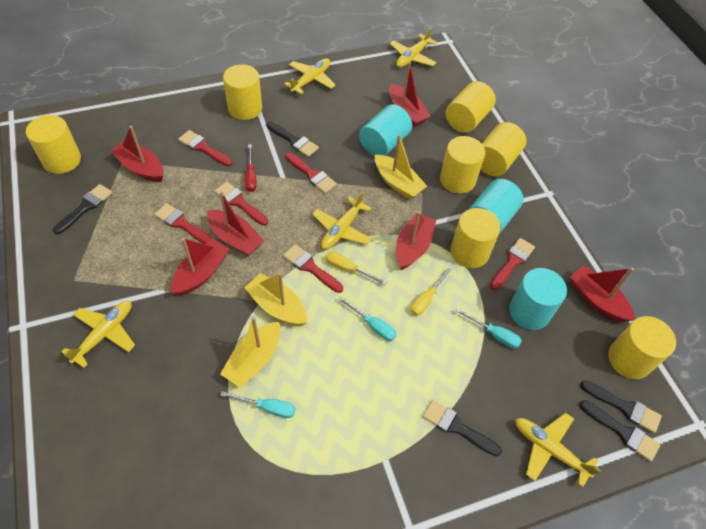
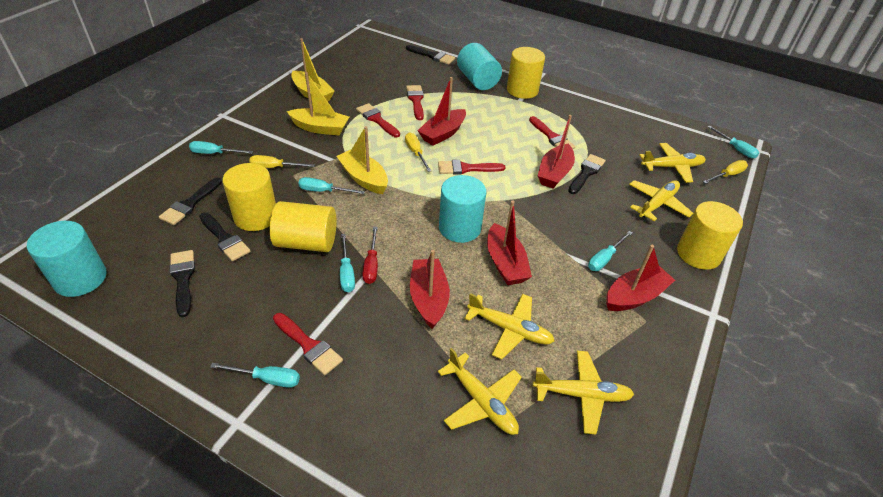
red boat: [111,126,163,182] [171,238,229,296] [207,191,264,256] [389,62,431,127] [396,211,436,270] [570,265,635,322] = 6 -> [410,250,450,329] [417,77,466,146] [487,200,532,285] [538,115,575,188] [606,245,675,311] = 5
red brush: [154,203,212,244] [178,130,232,166] [214,182,268,226] [283,244,343,293] [285,152,337,193] [490,238,535,290] = 6 -> [273,313,343,375] [356,103,400,137] [406,85,424,120] [438,160,505,175] [529,116,575,149] = 5
turquoise screwdriver: [220,391,296,418] [338,296,397,341] [456,308,522,348] = 3 -> [189,141,253,154] [210,363,300,388] [298,177,365,194] [340,234,355,292] [588,231,632,271] [707,125,759,158] = 6
yellow cylinder: [26,115,81,174] [223,64,262,120] [440,136,485,193] [446,81,496,133] [450,208,501,268] [480,122,527,176] [608,316,676,379] = 7 -> [222,163,276,231] [270,201,336,252] [507,47,545,99] [677,201,743,270] = 4
yellow screwdriver: [326,251,387,285] [411,266,453,316] = 2 -> [249,155,315,168] [405,132,431,172] [703,160,748,184] = 3

